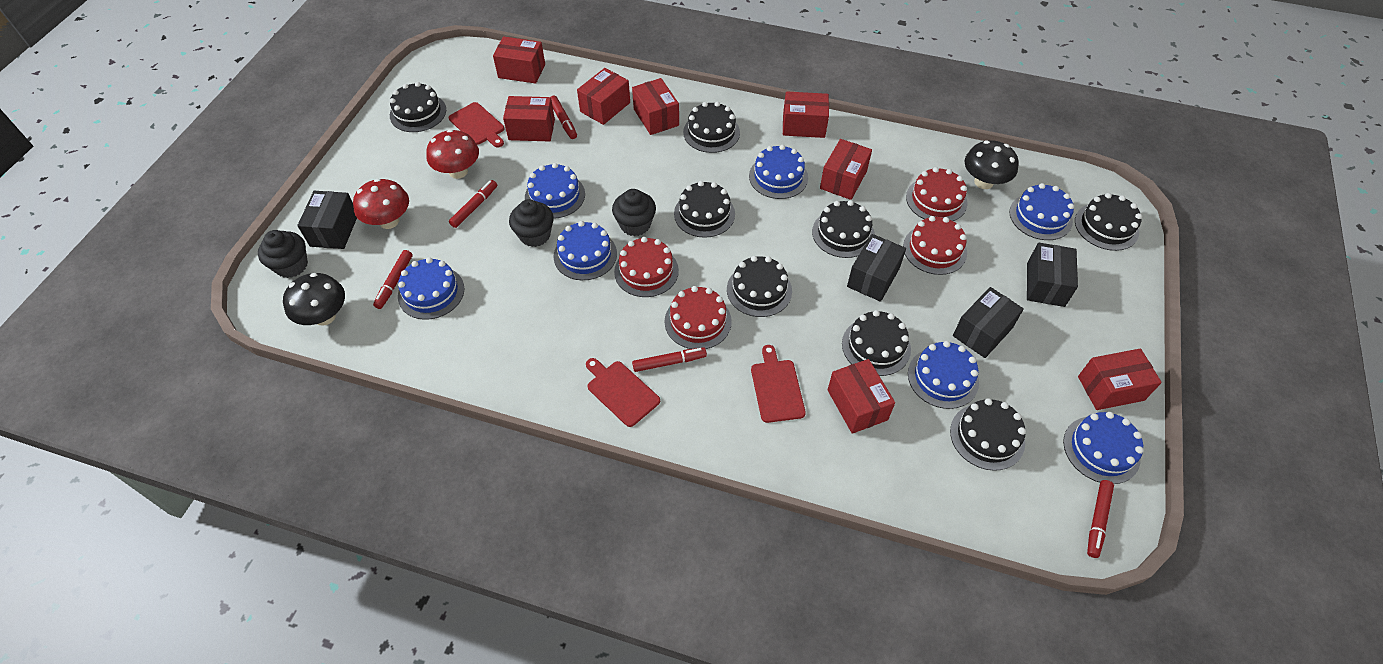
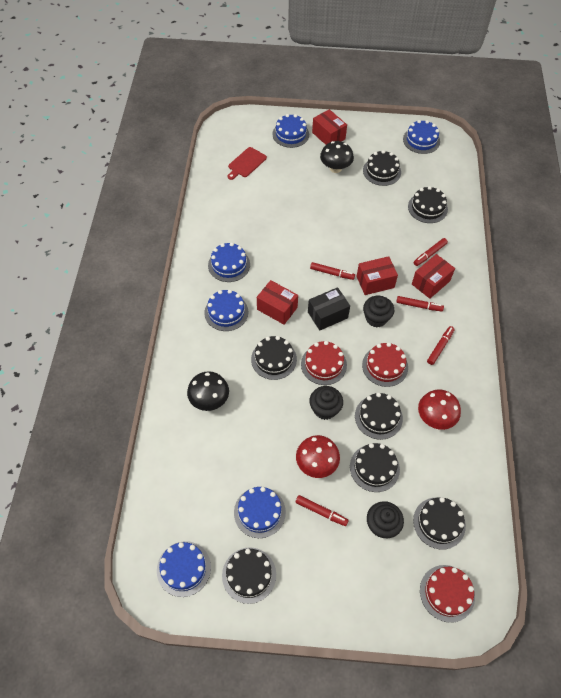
black box: [297,191,357,249] [847,234,906,302] [953,287,1024,358] [1027,243,1078,307] = 4 -> [308,287,350,331] = 1
black cake: [390,82,446,132] [674,181,735,238] [683,102,740,153] [727,256,792,317] [812,200,875,258] [842,310,911,376] [950,398,1026,471] [1075,193,1142,251] = 8 -> [222,547,276,604] [251,336,297,380] [350,443,400,492] [355,393,403,440] [363,150,401,186] [408,186,448,223] [413,497,466,550] = 7
blue cake: [398,257,464,320] [525,163,585,219] [554,221,617,280] [749,145,808,199] [908,341,979,409] [1010,183,1074,240] [1063,412,1144,484] = 7 -> [157,541,211,597] [204,290,248,331] [208,242,250,282] [234,487,286,538] [272,114,309,148] [403,120,440,154] = 6
red box: [493,36,545,84] [503,96,555,142] [577,68,630,125] [632,78,679,135] [783,92,829,138] [820,139,872,200] [828,359,895,434] [1078,348,1162,410] = 8 -> [257,280,298,325] [312,109,347,145] [357,256,398,295] [412,254,455,299] = 4
red cake: [614,237,679,297] [665,286,732,349] [903,216,967,275] [906,167,968,221] = 4 -> [301,341,347,385] [362,342,408,387] [420,565,475,623] = 3
red cutting board: [449,102,504,148] [586,358,660,427] [751,345,806,423] = 3 -> [227,147,267,180] = 1

